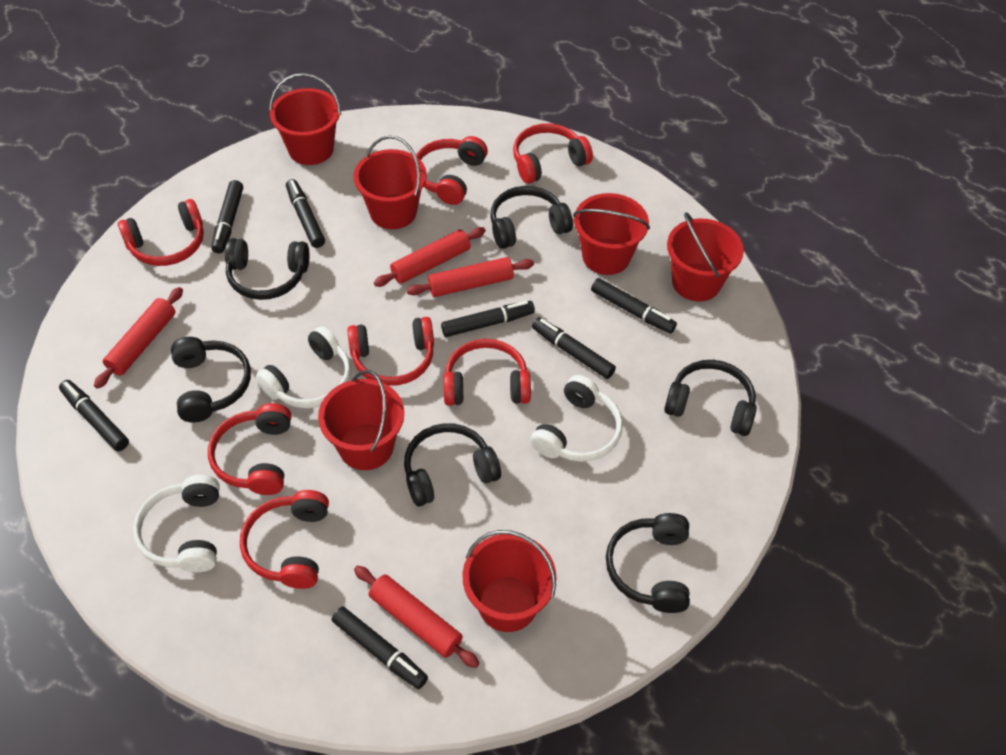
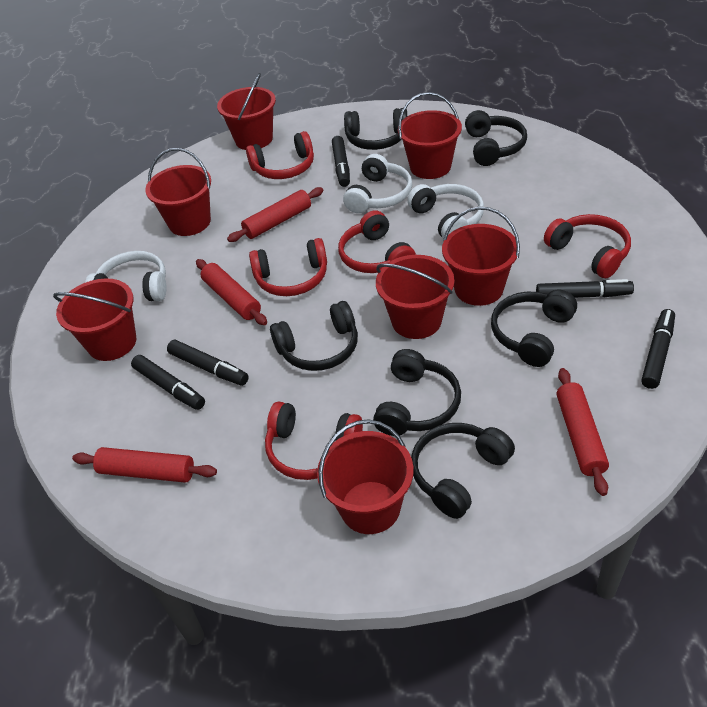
black marker: [59,380,129,451] [211,180,243,253] [286,179,325,248] [332,607,428,689] [441,301,535,337] [532,317,616,379] [591,278,677,334] = 7 -> [131,355,205,410] [167,340,249,386] [332,136,350,187] [536,279,634,298] [641,309,675,389] = 5
red bucket: [269,73,341,165] [318,370,404,470] [354,136,427,229] [463,530,557,632] [573,193,650,275] [667,212,744,301] = 6 -> [53,278,136,361] [145,148,211,236] [217,73,276,150] [317,419,414,534] [376,255,454,339] [398,92,462,179] [442,207,520,306] = 7
red headphones: [118,199,204,266] [208,403,291,495] [240,490,329,589] [347,317,434,386] [416,136,488,205] [444,339,531,406] [513,123,593,184] = 7 -> [246,131,314,179] [249,238,327,296] [265,401,363,480] [338,210,416,273] [544,214,631,278] = 5

